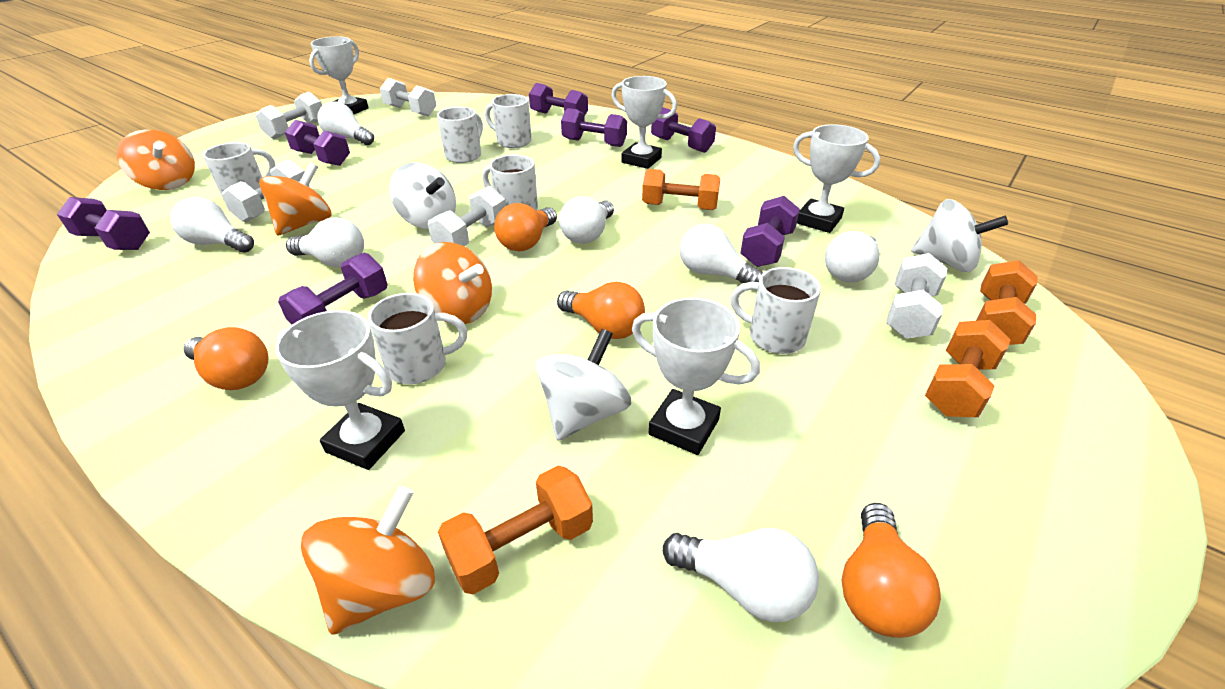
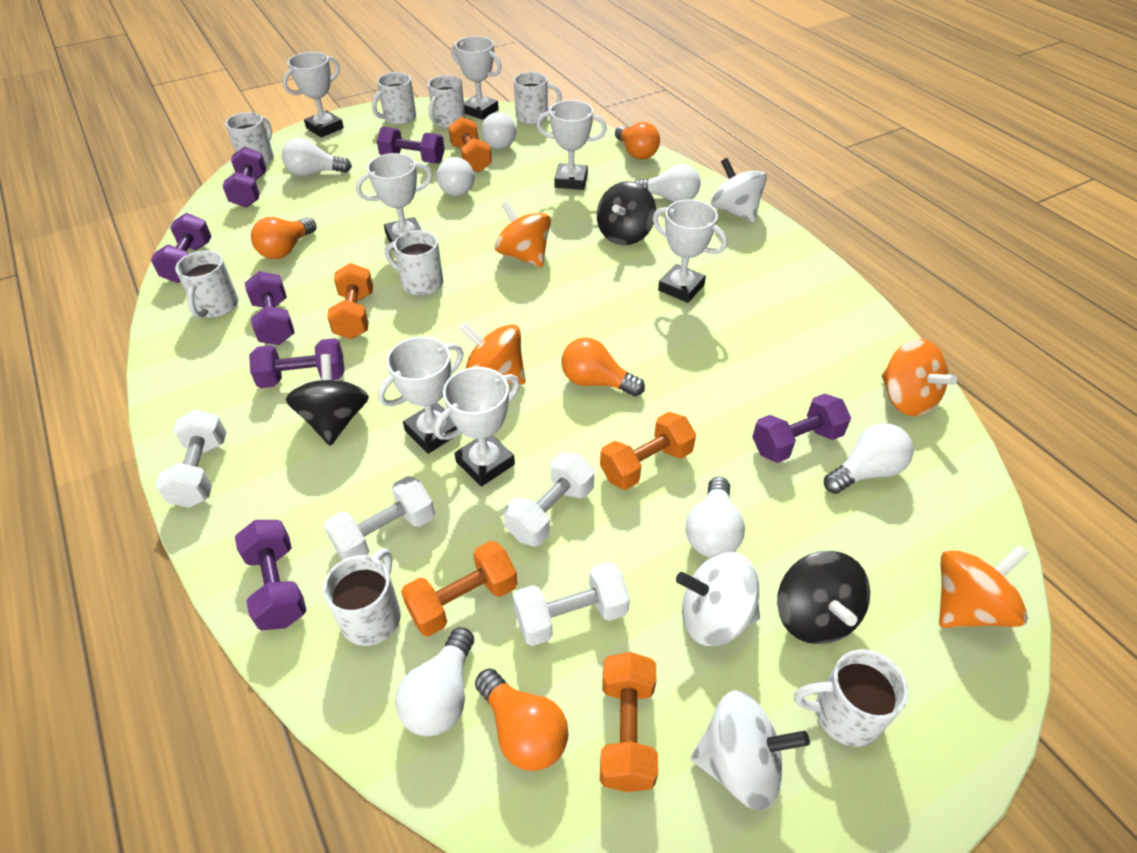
black spinning top: none = 0 -> [286,354,369,446] [597,181,656,245] [777,551,870,644] = 3
orange dumbbell: [438,466,593,595] [642,169,720,210] [925,320,1011,417] [976,260,1038,345] = 4 -> [327,263,373,339] [401,541,517,637] [448,117,492,172] [600,412,696,490] [600,652,658,792] = 5
white dumbbell: [222,159,310,222] [256,92,322,139] [380,78,436,116] [428,186,506,246] [886,253,947,339] = 5 -> [155,410,226,508] [324,476,435,560] [503,453,595,546] [513,562,630,646] = 4
white mug: [203,142,275,200] [368,293,467,384] [437,107,483,163] [482,155,538,211] [485,94,532,148] [731,267,821,354] = 6 -> [175,250,238,318] [225,112,274,165] [323,548,401,646] [372,72,416,125] [385,230,443,296] [428,75,465,128] [514,72,562,124] [794,649,908,747] = 8
white trophy: [275,310,405,470] [309,36,368,114] [611,76,677,169] [632,298,760,455] [793,124,880,233] = 5 -> [283,52,344,137] [356,153,432,250] [378,337,463,454] [434,367,520,486] [451,36,502,120] [536,100,607,190] [652,200,727,303] = 7

